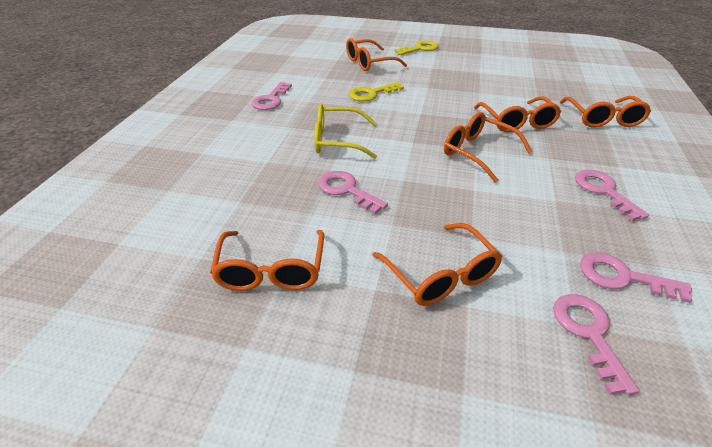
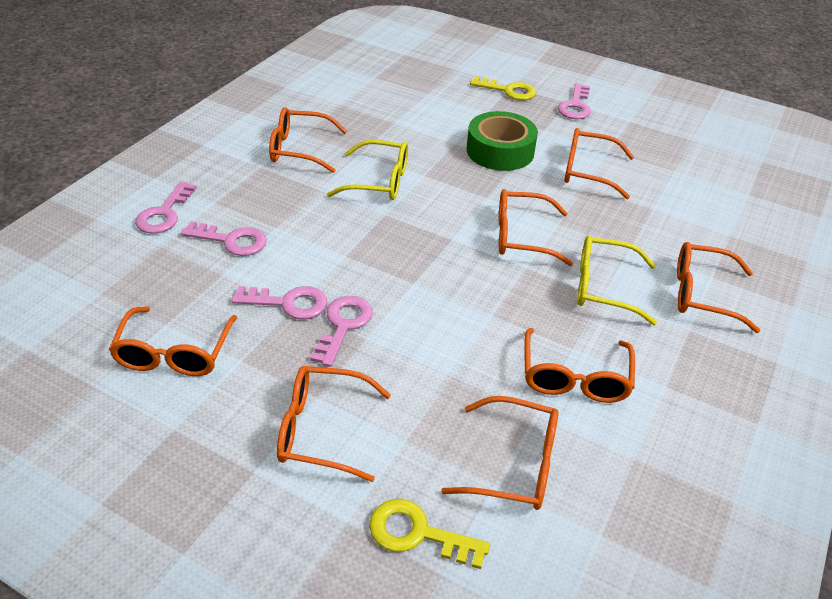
green tape: none = 0 -> [467,111,538,171] = 1
orange glasses: [210,230,324,291] [346,38,407,71] [372,223,503,306] [444,112,532,183] [474,97,561,132] [560,96,651,128] = 6 -> [109,307,237,376] [269,107,347,173] [277,366,391,482] [441,396,558,510] [499,189,573,266] [524,328,635,403] [564,128,634,199] [677,242,760,333] = 8
yellow glasses: [314,104,377,159] = 1 -> [327,140,408,200] [577,235,657,325] = 2

